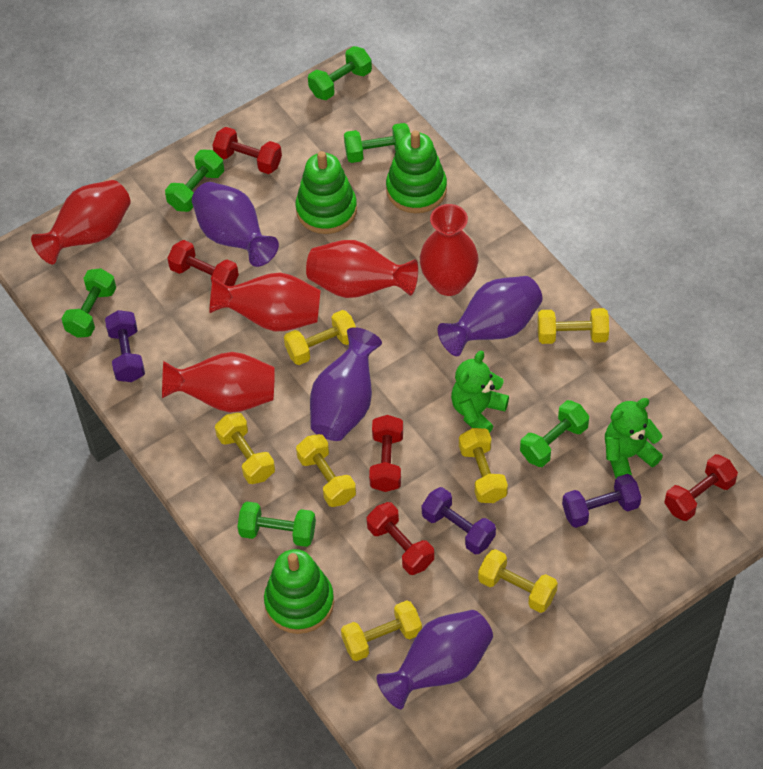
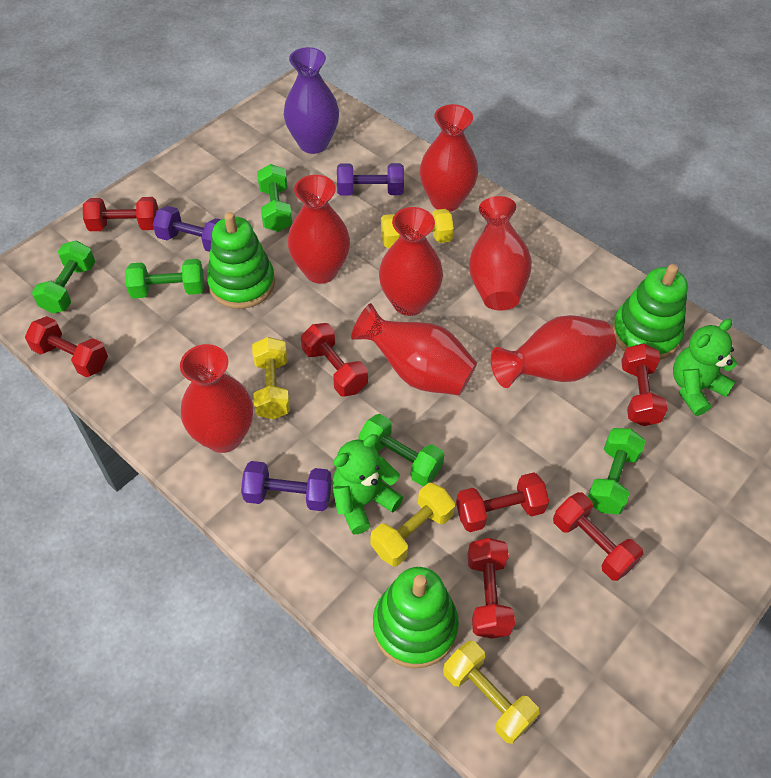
green dumbbell: [62,268,116,338] [165,150,224,212] [237,502,316,547] [308,46,372,100] [344,123,410,163] [520,400,589,467] = 6 -> [32,240,95,313] [125,259,204,299] [257,164,292,232] [358,414,444,486] [588,428,646,515] = 5
purple vase: [192,182,279,267] [310,327,382,441] [377,610,493,709] [437,276,542,356] = 4 -> [284,47,339,154] = 1
red dumbbell: [167,240,239,286] [212,127,282,174] [367,502,434,575] [369,415,403,492] [664,454,738,521] = 5 -> [25,316,108,377] [83,197,159,231] [301,323,368,397] [456,472,549,532] [468,538,515,639] [553,492,643,581] [621,343,668,426] = 7
red vase: [31,180,131,264] [162,352,275,413] [209,272,321,331] [306,240,418,298] [420,204,478,296] = 5 -> [180,344,253,453] [287,175,350,283] [351,303,477,395] [379,207,443,316] [420,104,478,212] [469,196,532,311] [491,315,616,388] = 7
yellow dumbbell: [215,413,275,484] [284,310,356,365] [296,434,356,507] [341,600,422,661] [459,428,508,503] [478,549,558,613] [538,308,609,344] = 7 -> [252,337,290,419] [370,483,455,566] [381,209,454,248] [443,641,540,744] = 4

